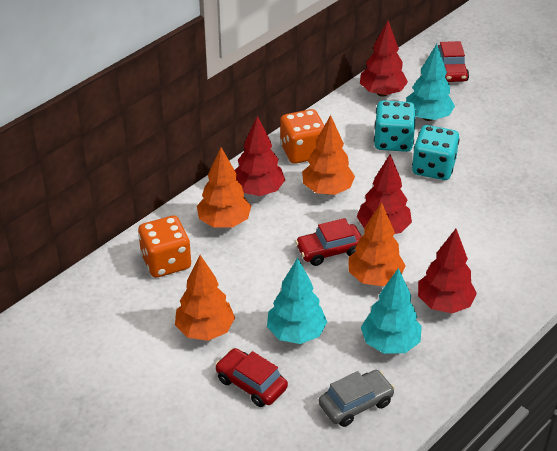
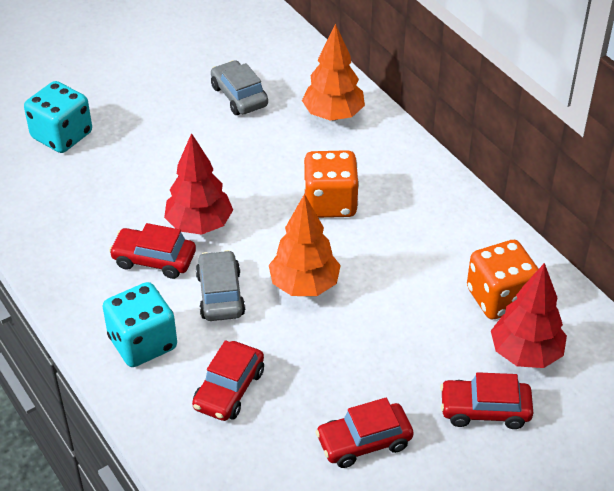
grey car: [318,370,395,427] = 1 -> [196,250,245,321] [211,60,268,115] = 2
orange tree: [175,255,235,341] [197,147,251,228] [302,115,355,195] [348,202,406,286] = 4 -> [269,194,341,296] [302,24,365,121] = 2
red car: [215,348,288,407] [295,218,362,266] [438,41,469,82] = 3 -> [109,223,196,279] [192,340,264,421] [315,398,414,468] [440,372,533,429] = 4
red tree: [235,116,285,196] [356,154,412,234] [360,20,408,97] [418,229,477,313] = 4 -> [164,133,233,235] [491,263,567,368] = 2
turquoise tree: [267,258,327,344] [361,268,422,354] [406,44,455,121] = 3 -> none = 0

